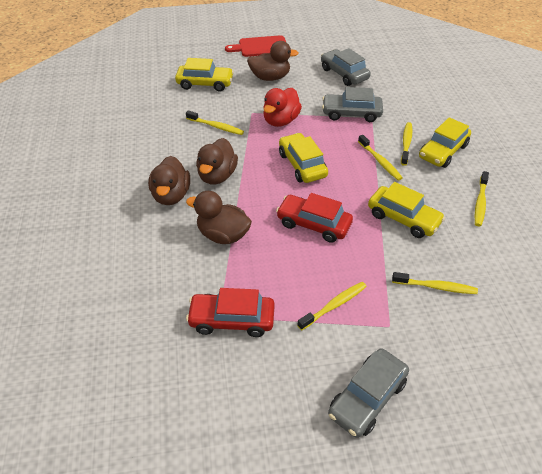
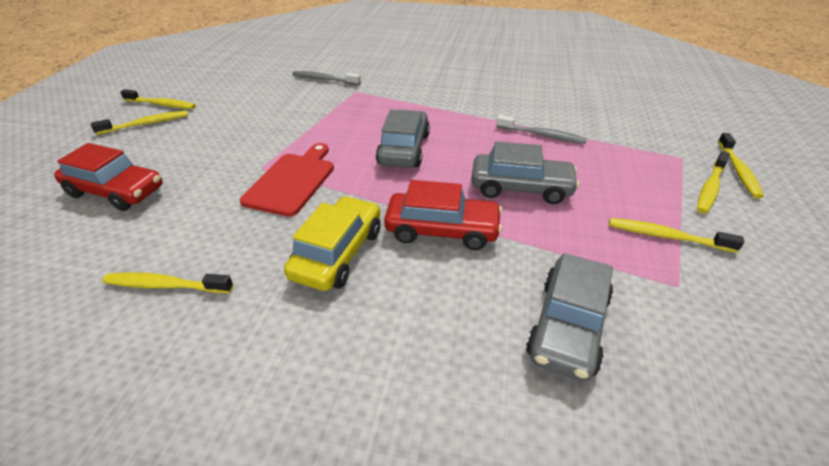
brown duck: [148,156,190,205] [186,191,252,244] [196,138,238,185] [247,41,299,81] = 4 -> none = 0
grey toothbrush: none = 0 -> [293,71,361,85] [496,115,587,144] = 2
red duck: [263,88,302,127] = 1 -> none = 0
yellow car: [175,58,234,92] [279,133,328,183] [368,182,445,238] [419,117,471,168] = 4 -> [284,196,380,291] = 1

